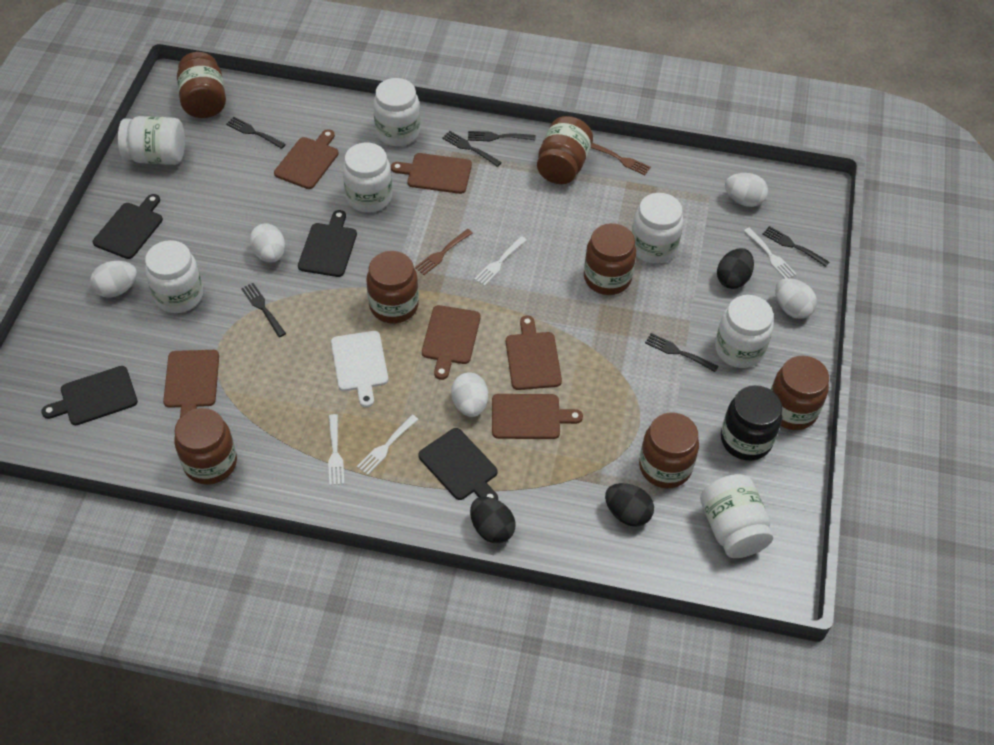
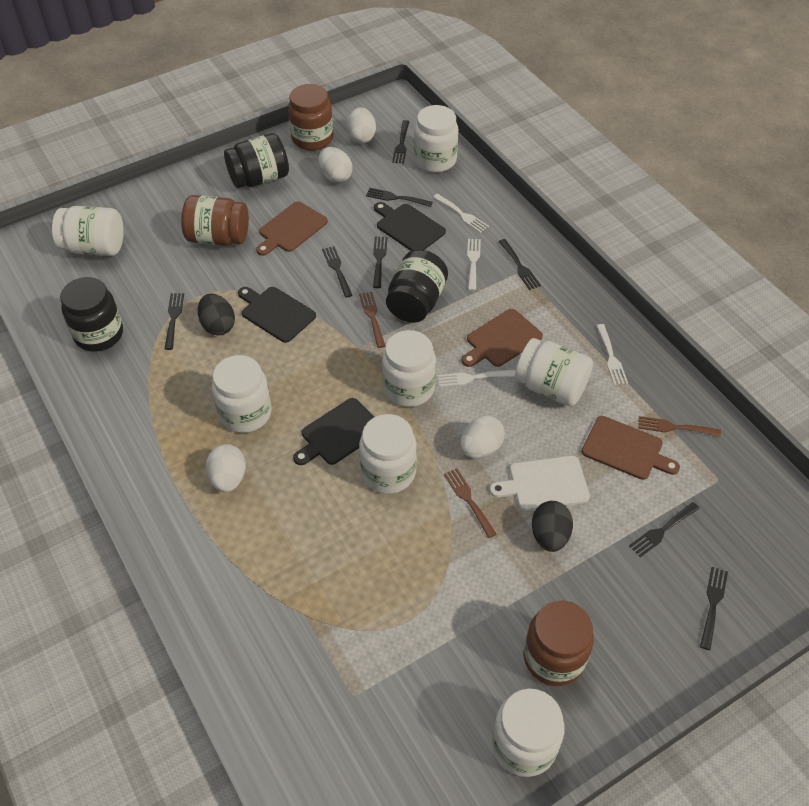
black cutting board: [41,366,138,425] [93,194,163,259] [298,210,357,277] [418,428,498,500] = 4 -> [238,287,316,343] [293,398,374,465] [374,202,446,251] = 3
black egg: [470,497,516,543] [605,483,654,527] [717,248,754,289] = 3 -> [198,294,235,335] [532,501,573,552] = 2
black fork: [226,117,286,149] [241,283,286,337] [442,131,502,167] [468,131,535,141] [645,333,719,372] [763,226,829,267] = 6 -> [165,293,184,350] [322,246,352,298] [366,188,433,207] [373,237,387,288] [392,120,410,164] [498,239,541,290] [629,502,700,557] [700,567,728,650] = 8
black jar: [721,385,782,461] = 1 -> [60,277,123,352] [224,133,289,188] [386,250,448,323] = 3
brown cutting board: [163,350,219,418] [274,129,339,189] [391,153,472,194] [422,305,481,380] [492,394,583,439] [506,316,562,390] = 6 -> [256,201,328,256] [462,309,543,367] [581,416,680,480] = 3
brown fork: [415,229,473,275] [591,143,651,175] = 2 -> [359,292,385,348] [444,468,496,538] [638,416,721,437] = 3
brown jar: [174,408,237,485] [177,52,226,118] [366,251,419,323] [537,116,593,184] [584,223,636,295] [639,412,699,488] [771,356,829,430] = 7 -> [181,195,249,246] [288,84,333,150] [524,600,594,686] = 3
white egg: [90,261,137,298] [249,223,285,263] [451,372,488,417] [725,173,768,207] [775,278,817,319] = 5 -> [206,444,246,492] [318,147,353,183] [346,107,376,143] [460,416,505,458] = 4

